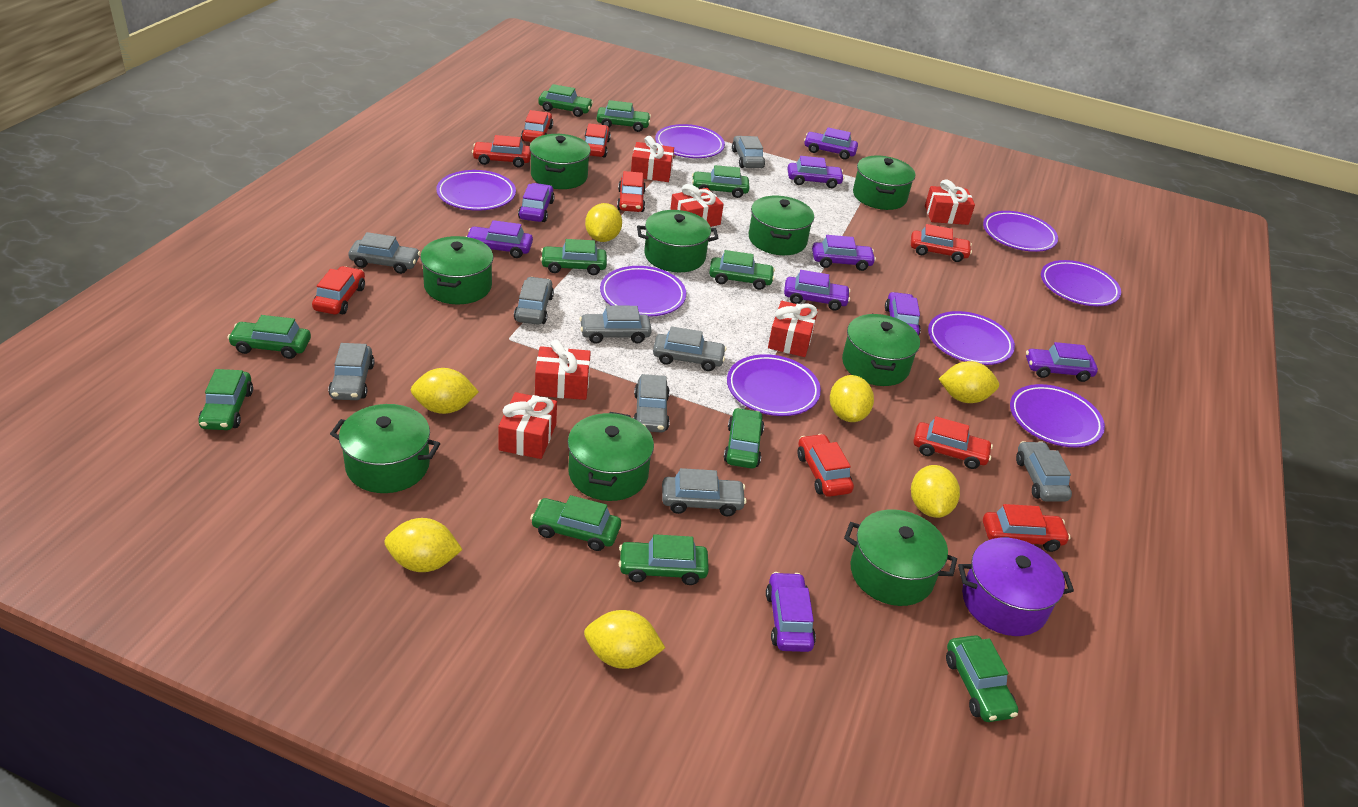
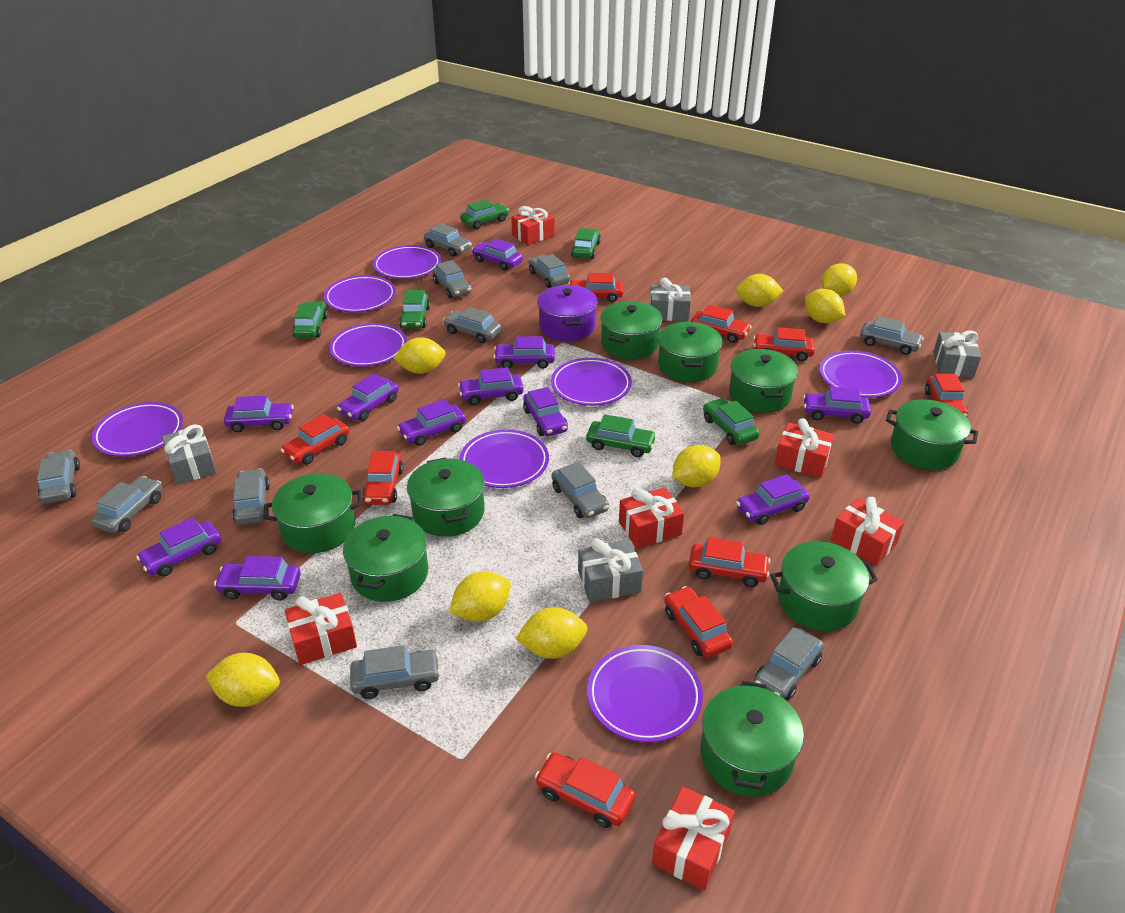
green car: [198,369,253,430] [227,315,311,359] [530,495,621,551] [538,84,593,117] [540,239,607,275] [597,100,651,132] [619,534,709,585] [692,165,750,198] [709,250,775,290] [724,408,764,469] [946,635,1018,722] = 11 -> [292,302,328,338] [399,290,430,328] [460,200,509,229] [571,228,601,259] [586,414,657,457] [703,398,759,445] = 6
grey car: [328,343,375,400] [348,232,421,274] [514,277,554,325] [580,306,652,344] [633,374,670,432] [653,327,727,371] [662,468,747,516] [732,136,765,168] [1016,441,1072,502] = 9 -> [37,450,80,504] [91,476,162,533] [232,468,270,525] [350,645,441,699] [424,223,472,257] [432,260,472,298] [443,307,501,343] [529,254,570,288] [552,462,609,519] [754,627,824,700] [860,316,924,355] = 11
grey gift: none = 0 -> [162,424,217,485] [578,538,643,602] [650,277,691,321] [933,330,981,378] = 4
purple car: [466,220,533,258] [518,183,555,222] [766,572,816,652] [784,270,851,311] [787,156,844,188] [804,127,858,160] [812,235,876,271] [885,292,921,336] [1026,342,1098,382] = 9 -> [136,517,221,577] [214,556,301,601] [224,396,294,432] [337,373,399,421] [397,399,466,446] [458,367,524,405] [472,239,523,271] [494,336,555,369] [523,387,568,436] [736,474,810,525] [803,386,871,424] = 11
yellow lemon: [385,518,463,572] [411,368,479,414] [584,610,665,669] [585,203,622,242] [830,375,874,422] [911,465,960,518] [939,361,999,403] = 7 -> [206,653,280,707] [393,337,446,374] [449,571,511,622] [515,607,588,659] [672,445,721,487] [736,274,783,307] [805,289,845,323] [822,263,857,296] = 8

